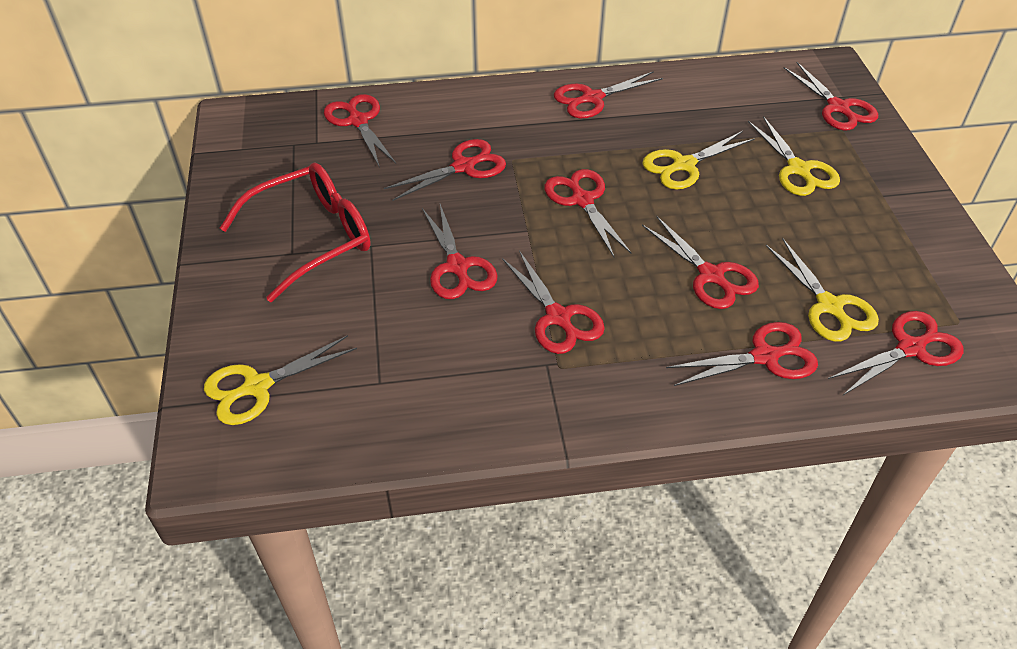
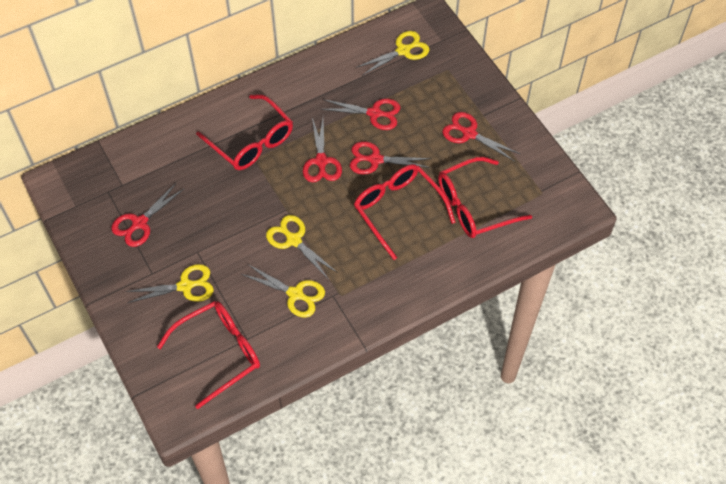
red glasses: [220,163,371,302] = 1 -> [157,301,260,409] [196,94,293,170] [354,164,455,260] [438,157,532,238] = 4
red scissors: [324,94,396,168] [384,139,506,201] [422,204,498,299] [502,250,605,354] [544,169,632,257] [554,71,663,118] [642,216,759,309] [666,322,818,386] [784,62,878,130] [828,311,964,395] = 10 -> [111,183,185,247] [303,118,342,182] [321,99,401,130] [350,141,431,175] [442,112,520,161] = 5

